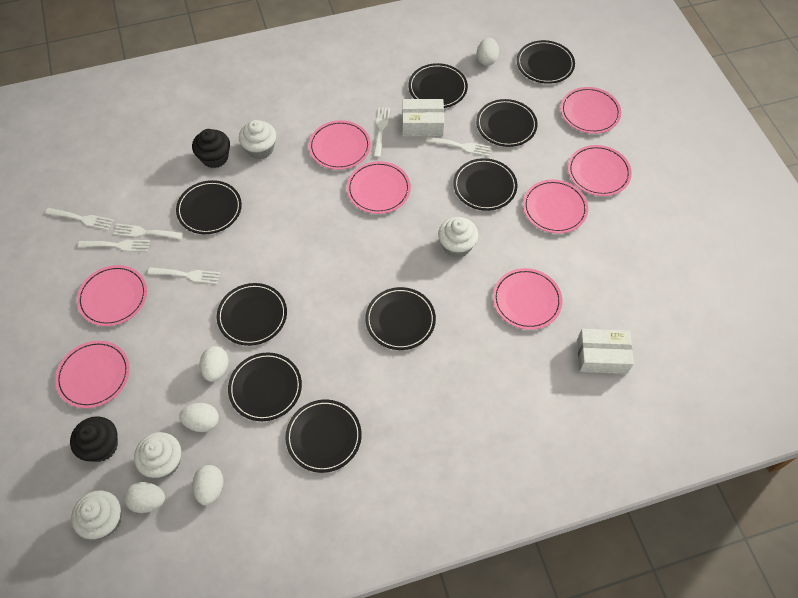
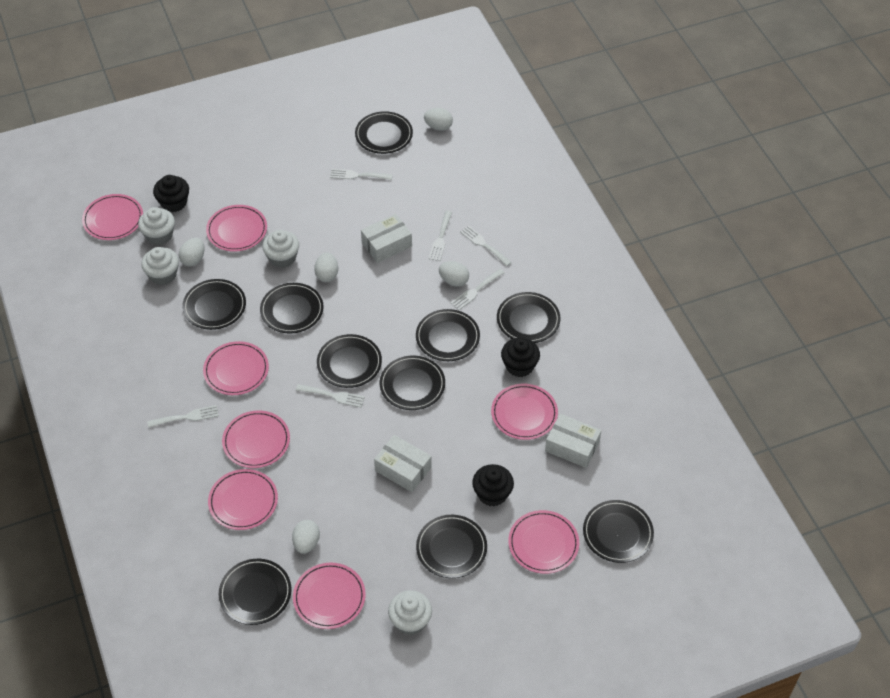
black cupcake: [70,416,118,462] [192,129,230,168] = 2 -> [153,175,189,212] [472,464,514,507] [501,338,540,377] = 3
black plate: [176,180,242,234] [217,283,287,346] [228,352,302,421] [285,399,362,473] [365,287,436,350] [408,63,468,108] [453,158,517,211] [476,99,538,147] [517,40,575,84] = 9 -> [182,279,246,330] [219,559,291,625] [260,283,324,334] [317,334,382,388] [355,111,413,154] [380,356,445,410] [416,309,480,361] [416,515,487,578] [497,292,560,343] [583,500,654,563] = 10
white box: [402,99,444,136] [577,329,634,374] = 2 -> [361,214,412,263] [374,435,432,492] [545,414,601,468] = 3

